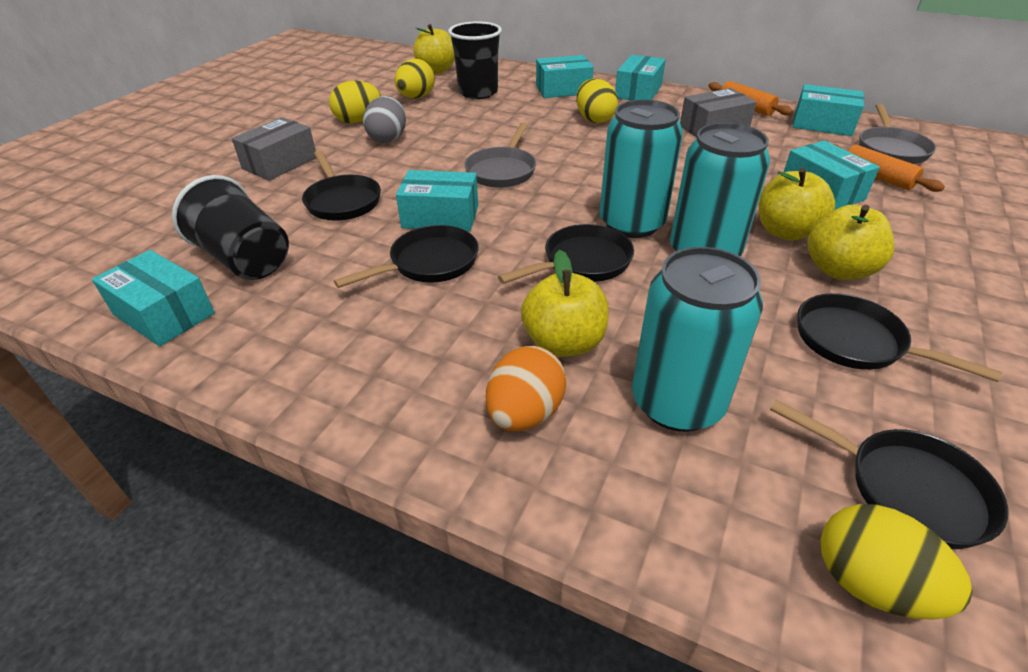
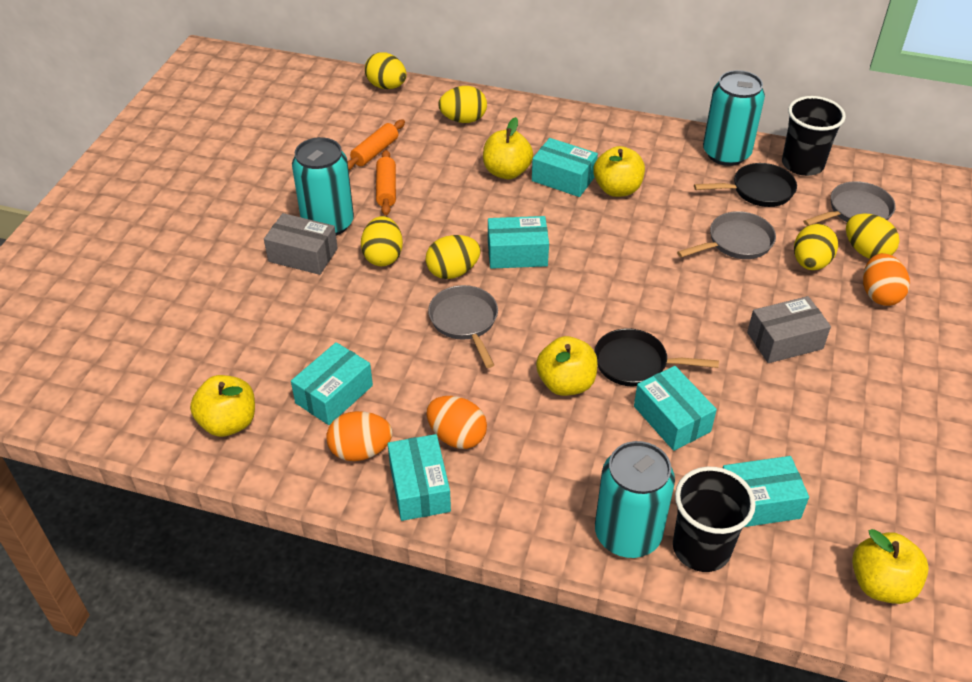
black pan: [302,150,381,221] [334,225,479,288] [498,224,634,284] [770,400,1009,549] [797,293,1002,382] = 5 -> [594,328,719,387] [694,163,797,207] = 2
grey egg: [363,96,406,143] = 1 -> none = 0
grey pan: [464,123,536,188] [859,104,936,164] = 2 -> [428,285,498,368] [677,211,776,259] [803,181,896,226] = 3
orange egg: [486,346,567,431] = 1 -> [326,411,393,461] [426,396,487,449] [863,253,910,306] = 3
yellow apple: [414,24,455,74] [521,250,609,357] [759,168,835,241] [807,204,894,280] = 4 -> [190,375,255,437] [483,117,533,179] [536,336,598,396] [593,146,645,197] [852,529,929,604] = 5
yellow egg: [329,81,381,123] [395,59,435,98] [576,78,618,123] [820,504,973,620] = 4 -> [361,216,403,266] [365,52,407,89] [426,235,481,279] [438,86,487,123] [794,224,838,270] [846,213,899,259] = 6

